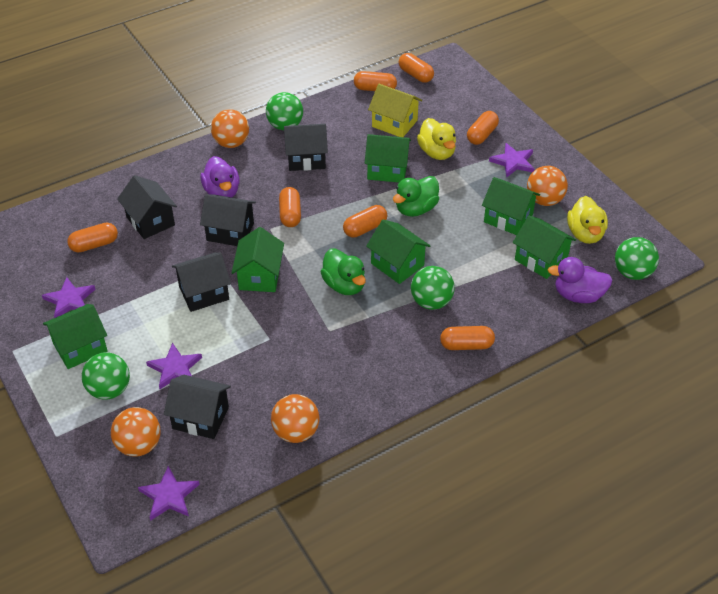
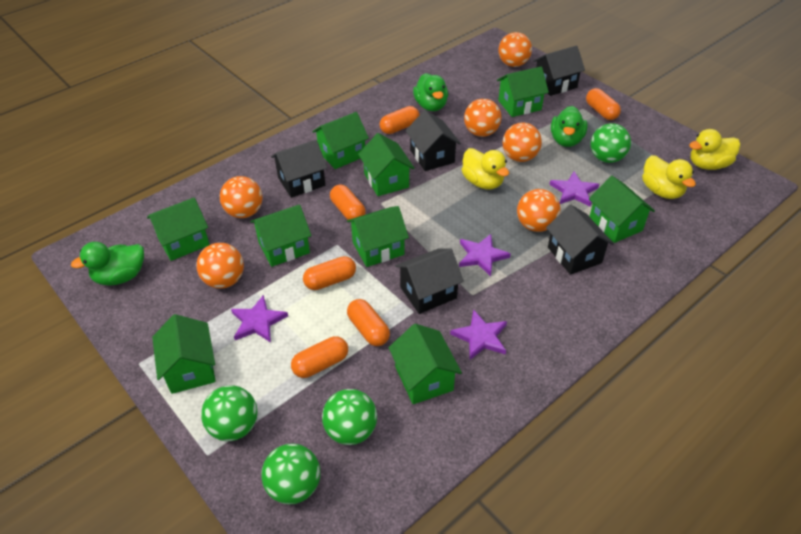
green duck: [320,248,366,295] [393,176,439,217] = 2 -> [71,242,144,286] [413,73,448,111] [551,106,587,147] = 3
green house: [43,304,108,369] [232,227,284,292] [365,134,411,183] [366,219,430,284] [482,177,540,235] [513,215,576,279] = 6 -> [147,198,210,261] [152,314,216,394] [250,205,312,267] [312,112,369,169] [347,206,409,267] [358,133,414,196] [389,324,462,404] [497,67,549,117] [589,176,655,243] = 9
orange ball: [111,407,161,457] [211,109,249,148] [271,394,320,443] [527,166,568,206] = 4 -> [196,243,244,289] [220,176,263,218] [464,99,502,137] [498,32,532,67] [503,123,542,162] [517,189,561,232] = 6
orange capsule: [67,223,118,253] [279,187,301,227] [343,205,387,238] [354,71,397,91] [399,53,434,83] [440,326,495,350] [467,111,499,145] = 7 -> [291,336,348,378] [303,256,356,290] [330,185,366,220] [347,299,390,346] [380,106,420,134] [586,88,621,120] = 6
purple duck: [200,156,240,197] [548,257,612,303] = 2 -> none = 0
yellow duck: [417,118,456,160] [567,196,608,244] = 2 -> [462,148,509,189] [642,155,696,199] [689,129,740,170] = 3
yellow house: [368,84,422,137] = 1 -> none = 0

